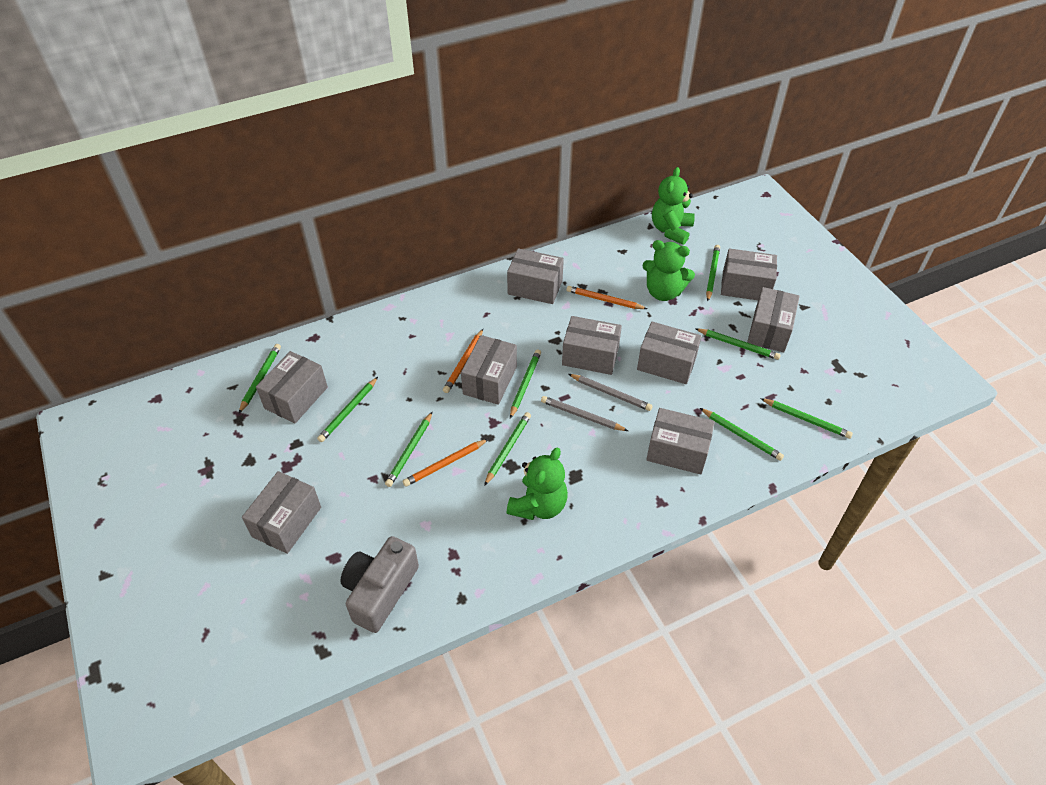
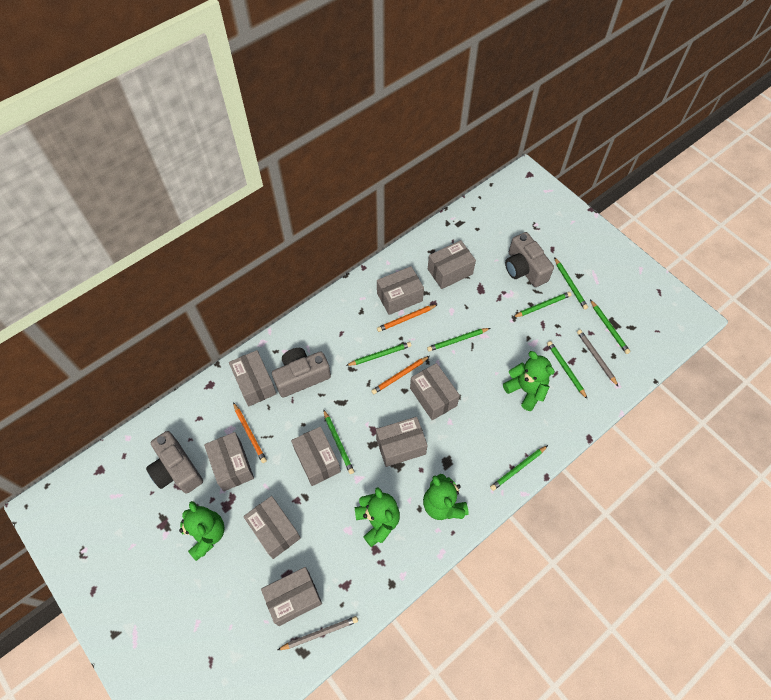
green pencil: [239,344,281,413] [317,377,378,442] [385,411,433,487] [484,412,531,486] [510,350,541,419] [695,328,781,360] [700,408,784,461] [706,245,720,301] [760,398,853,439] = 9 -> [323,409,354,474] [346,342,412,366] [427,328,490,352] [490,445,548,491] [512,292,572,318] [547,341,587,399] [554,257,588,310] [590,300,630,354] = 8
green teddy bear: [507,448,568,520] [643,240,695,301] [652,167,695,245] = 3 -> [179,501,225,561] [355,487,400,547] [423,474,469,520] [503,351,555,411] = 4
grey camera: [341,536,419,633] = 1 -> [146,431,203,494] [272,348,331,397] [505,232,554,287] = 3

